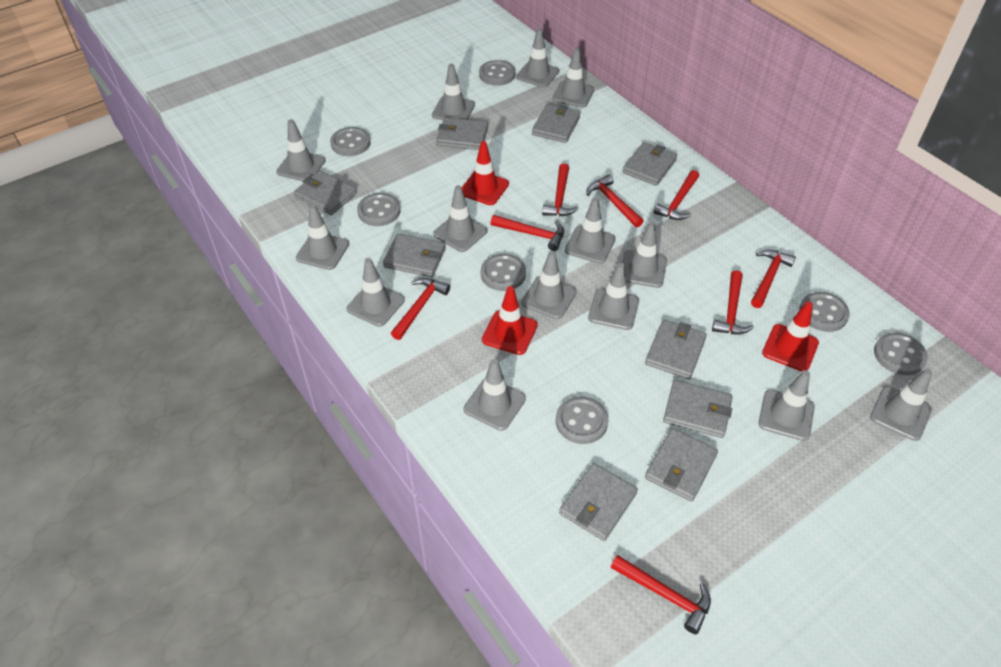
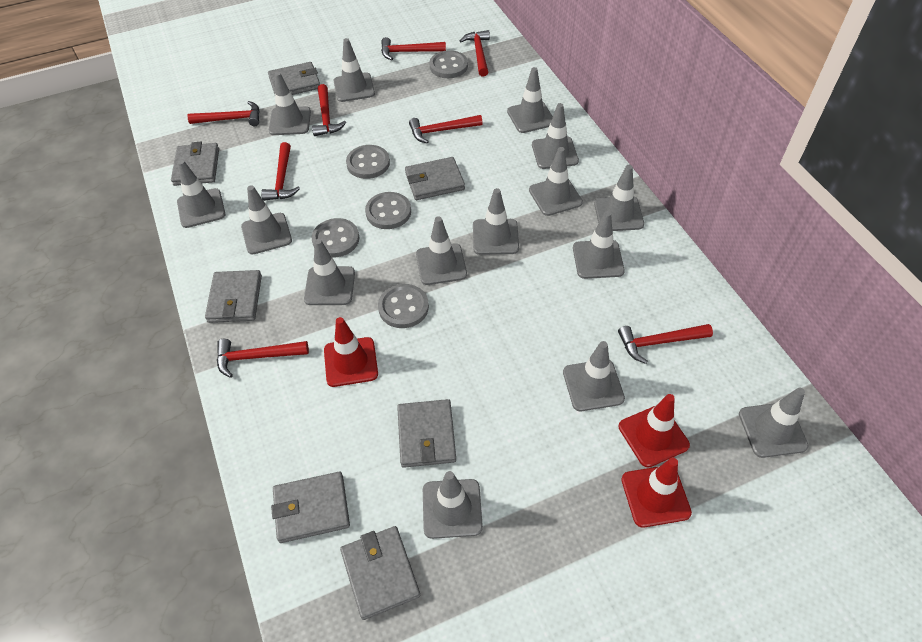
grey button: [330,127,371,156] [357,193,400,226] [479,60,515,86] [481,254,526,291] [556,396,608,444] [799,292,850,332] [874,332,928,375] = 7 -> [312,218,359,257] [346,145,390,179] [365,192,411,229] [378,284,429,328] [429,50,468,78] = 5
grey traffic cone: [276,119,326,181] [296,204,349,270] [347,258,405,327] [432,64,475,120] [433,185,487,252] [463,359,526,431] [516,28,559,87] [521,251,577,319] [552,48,594,108] [565,198,616,264] [588,263,639,330] [622,222,667,288] [759,370,815,441] [870,369,932,441] = 14 -> [177,160,225,228] [241,185,292,255] [269,72,311,135] [304,239,355,305] [333,38,375,102] [416,216,467,285] [423,471,483,539] [473,188,519,255] [507,67,553,133] [529,147,583,216] [532,103,579,169] [563,341,625,411] [573,211,625,279] [594,165,644,231] [739,388,808,458] = 15
grey wallet: [294,171,357,215] [383,233,446,277] [436,117,488,150] [532,104,581,143] [559,463,638,541] [622,142,677,186] [645,320,707,379] [645,428,718,502] [663,380,732,438] = 9 -> [171,142,219,186] [205,270,262,323] [268,62,320,95] [271,472,350,543] [340,526,420,620] [397,399,456,468] [405,157,465,200] = 7

